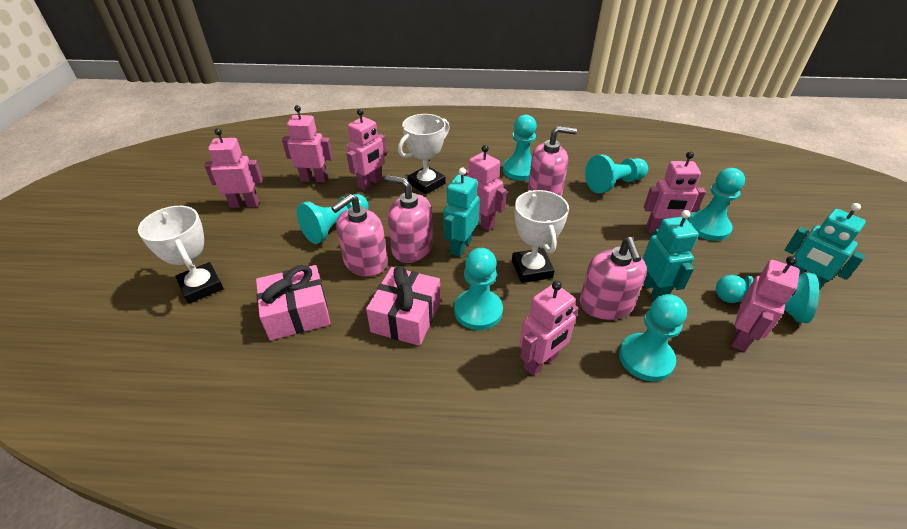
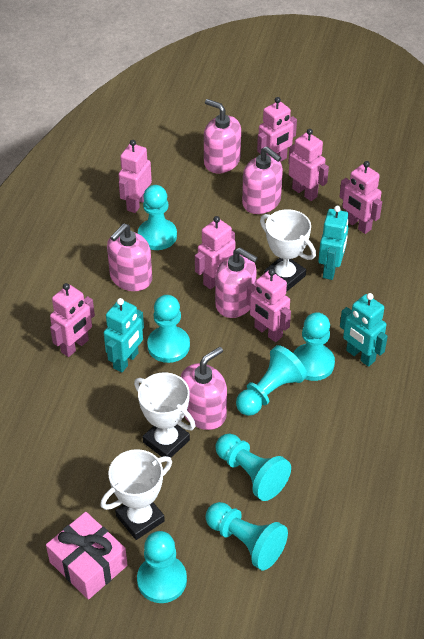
pink gift: [256,265,331,340] [366,266,441,346] = 2 -> [46,512,128,599] = 1
pink soap dispenser: [331,194,387,277] [385,175,433,263] [528,126,577,196] [580,237,647,320] = 4 -> [107,223,152,291] [181,347,227,430] [204,99,241,173] [215,248,258,318] [242,146,283,214] = 5

